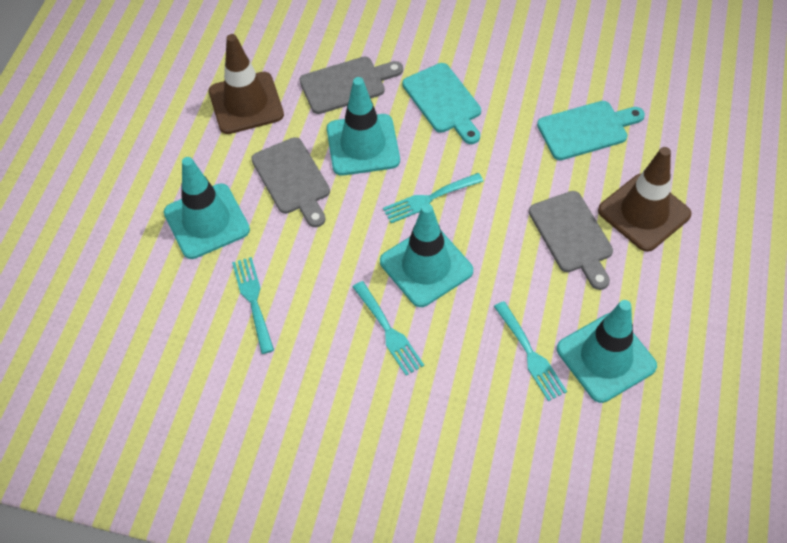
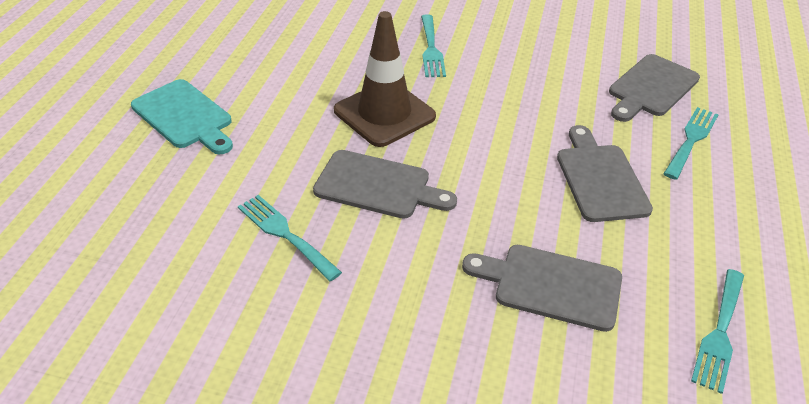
brown traffic cone: [209,34,284,134] [598,147,691,252] = 2 -> [334,11,436,147] = 1
grey cutting board: [251,137,330,227] [300,57,403,114] [529,191,613,290] = 3 -> [313,150,457,219] [462,245,622,332] [557,125,653,222] [609,54,700,122] = 4
turquoise cutting board: [402,63,481,144] [537,101,645,160] = 2 -> [131,79,233,154] = 1
turquoise traffic cone: [164,157,250,259] [327,77,400,176] [380,204,473,307] [557,300,657,403] = 4 -> none = 0

